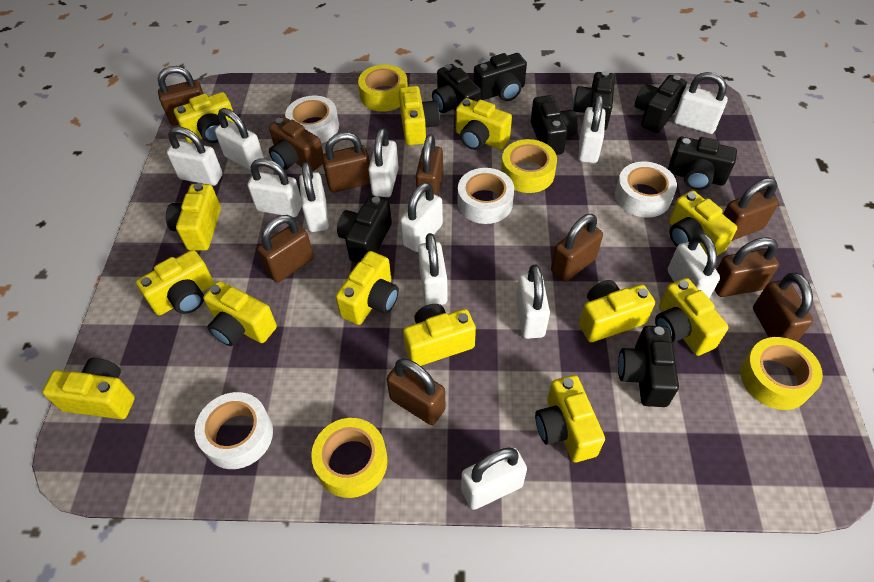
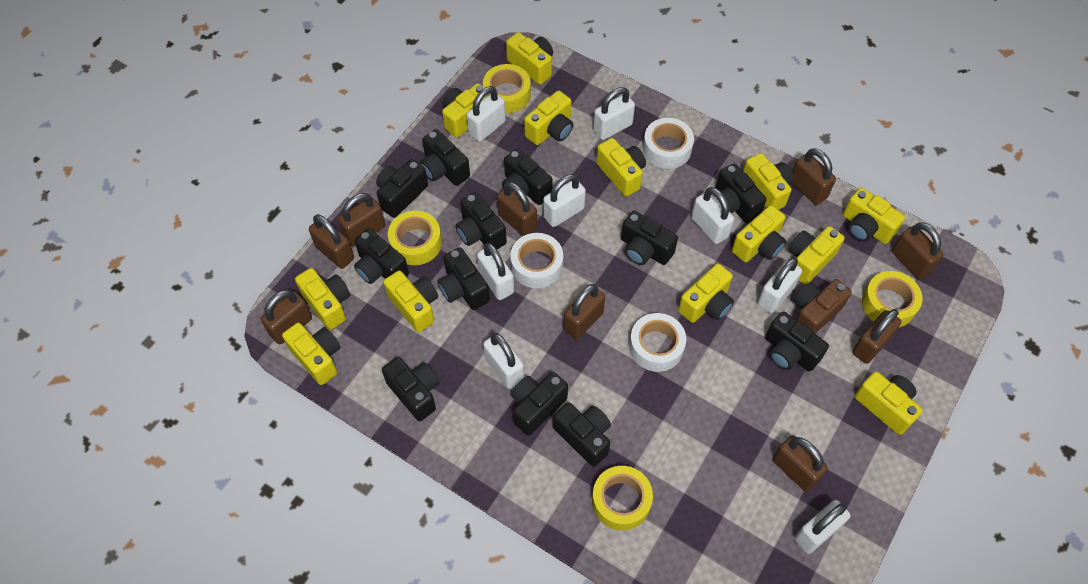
black camera: [337,196,392,263] [432,64,481,113] [474,53,527,101] [531,95,577,155] [573,71,615,131] [618,326,679,407] [635,75,687,133] [668,137,737,190] = 8 -> [354,228,409,284] [376,159,428,218] [382,357,439,421] [420,129,470,186] [438,247,490,310] [455,192,507,249] [502,148,553,205] [511,372,568,436] [553,402,611,467] [621,211,678,265] [715,163,766,223] [765,312,829,372] = 12
white padlock: [167,127,223,186] [215,108,264,171] [247,158,302,217] [299,162,329,232] [368,128,399,197] [400,182,443,252] [418,233,448,305] [461,447,527,510] [516,265,550,339] [578,95,606,163] [668,232,720,298] [674,72,728,134] = 12 -> [466,86,506,142] [477,243,514,300] [483,333,524,389] [543,174,586,227] [593,87,635,140] [691,187,734,244] [758,258,802,313] [794,500,851,554] = 8
white tape: [195,392,273,469] [285,96,339,143] [458,168,514,224] [615,162,677,218] = 4 -> [510,233,563,288] [629,313,686,372] [643,118,694,169] = 3

